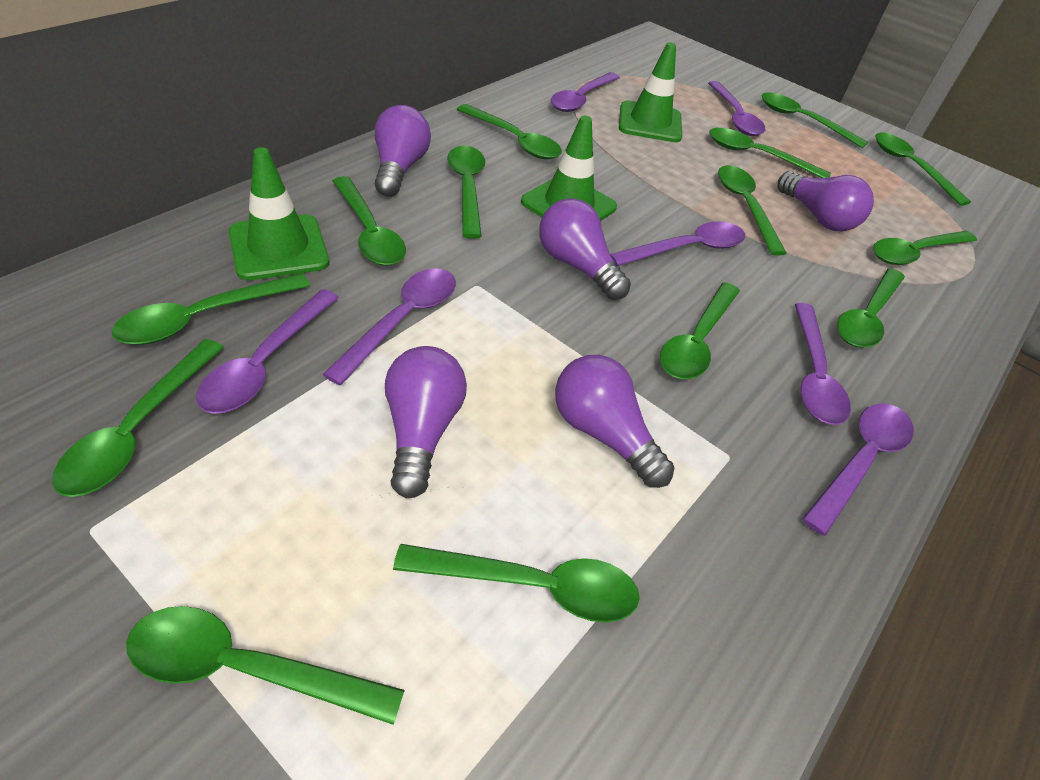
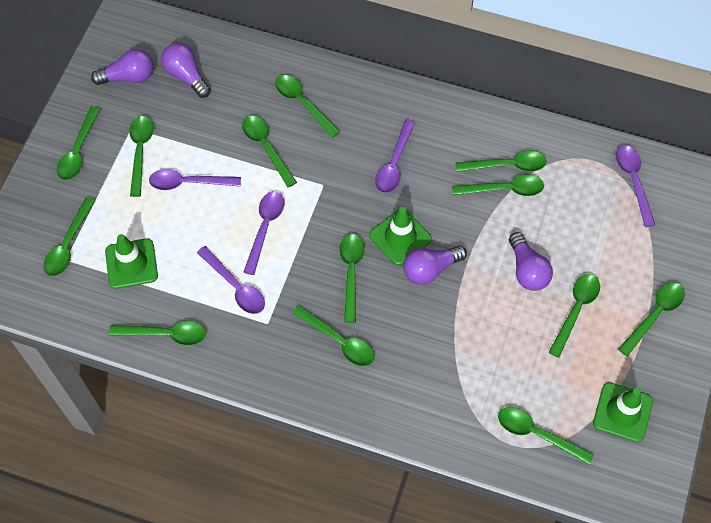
green spoon: [52,339,224,497] [112,273,310,345] [126,606,405,725] [333,176,406,266] [393,544,640,622] [447,146,485,239] [457,104,562,159] [660,282,740,379] [709,128,831,178] [718,165,787,256] [761,92,868,148] [837,268,905,348] [873,231,977,265] [875,133,971,206] = 14 -> [43,197,95,276] [57,106,100,180] [109,321,206,345] [129,116,153,197] [242,116,297,187] [275,75,340,138] [292,305,375,366] [339,234,365,323] [452,175,544,196] [455,151,547,172] [498,407,594,464] [548,274,600,358] [618,282,685,357] = 13
purple light bulb: [375,105,431,197] [385,346,467,498] [539,198,631,300] [555,355,674,488] [777,171,874,231] = 5 -> [91,49,153,85] [161,43,211,98] [403,246,467,285] [509,232,553,291] = 4
purple spoon: [196,289,339,414] [323,268,456,385] [550,72,620,112] [610,221,745,266] [708,81,765,136] [795,303,851,425] [802,403,914,536] = 7 -> [149,169,241,190] [197,246,265,314] [244,191,284,275] [375,119,415,193] [616,146,655,227] = 5

